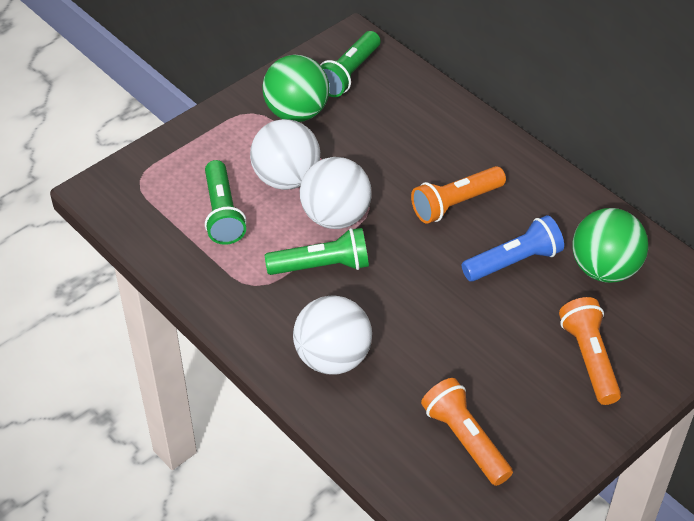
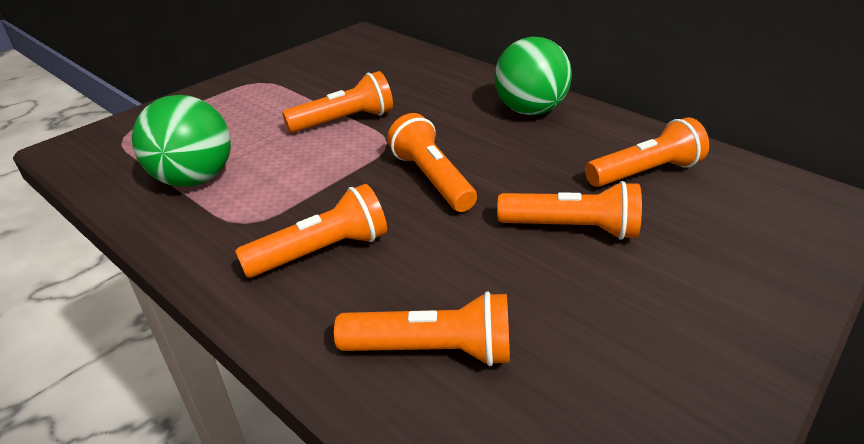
blue flashlight: [462,215,564,282] = 1 -> none = 0
green flashlight: [205,160,247,245] [265,228,369,275] [320,31,380,97] = 3 -> none = 0
orange flashlight: [411,166,506,224] [421,378,513,486] [559,297,621,405] = 3 -> [235,184,387,278] [282,71,393,133] [334,291,510,366] [387,113,477,212] [497,181,642,240] [585,117,709,187] = 6
white ball: [250,119,320,190] [293,295,372,375] [300,157,372,229] = 3 -> none = 0

